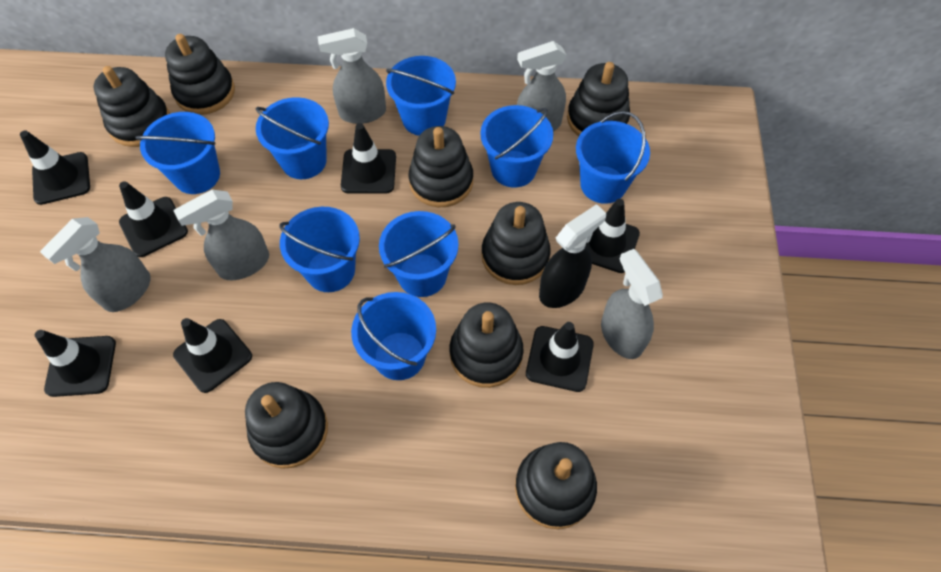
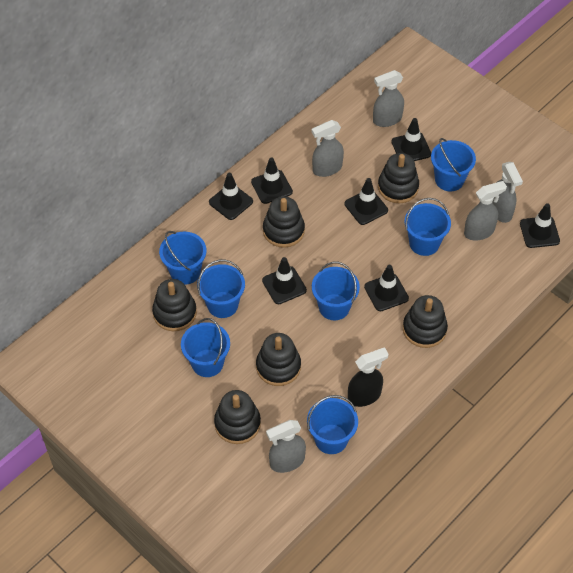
black stacking toy: [93,66,170,147] [165,34,235,115] [245,382,328,469] [408,126,473,207] [450,303,524,388] [482,202,551,285] [515,442,597,529] [567,62,630,136] = 8 -> [152,279,197,331] [214,390,261,444] [256,333,301,386] [263,196,305,248] [378,153,419,203] [403,295,448,348] = 6
blue bucket: [136,112,220,194] [255,97,329,179] [279,207,360,292] [351,292,436,380] [379,211,459,297] [386,56,456,136] [480,105,553,188] [576,111,650,204] = 8 -> [159,231,206,285] [181,318,230,377] [197,259,245,318] [307,395,358,454] [312,262,360,320] [404,198,451,256] [431,138,476,192] = 7

